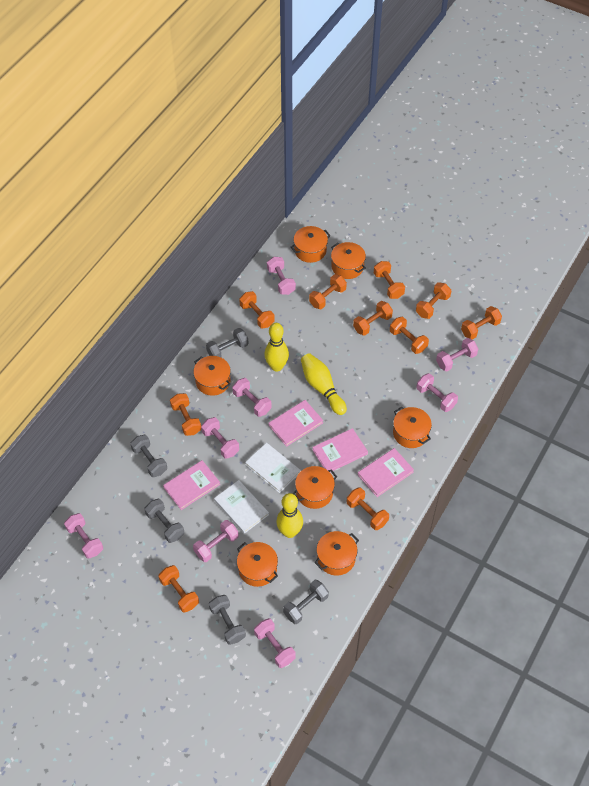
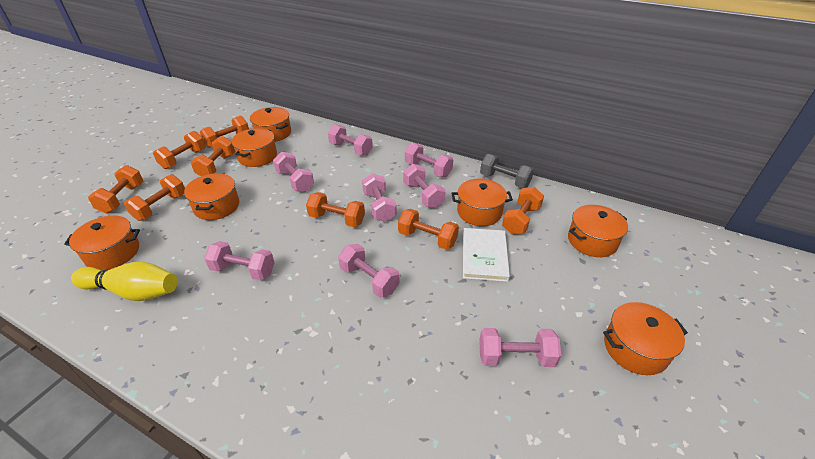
grey dumbbell: [130,435,167,477] [144,499,184,543] [206,328,249,357] [209,595,246,645] [283,580,329,624] = 5 -> [480,154,534,188] = 1
orange dumbbell: [158,565,199,613] [170,393,201,436] [239,291,275,329] [309,274,347,309] [347,487,389,530] [353,301,393,336] [374,261,405,299] [390,317,429,354] [416,282,451,319] [461,306,502,340] = 10 -> [88,165,143,213] [124,174,185,221] [153,131,206,169] [191,136,235,176] [200,115,249,148] [306,192,365,227] [398,209,459,250] [502,187,544,235] = 8
pink book: [163,460,220,510] [269,400,323,447] [312,428,368,472] [358,448,414,497] = 4 -> none = 0
white book: [214,480,269,534] [245,443,301,493] = 2 -> [463,228,510,282] = 1
yellow bowling pin: [264,323,289,372] [276,493,303,538] [301,353,347,415] = 3 -> [71,262,177,301] = 1

